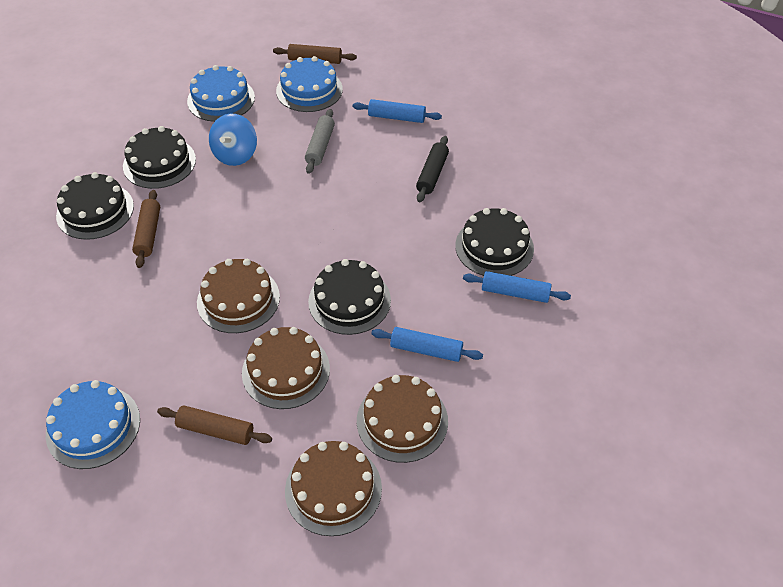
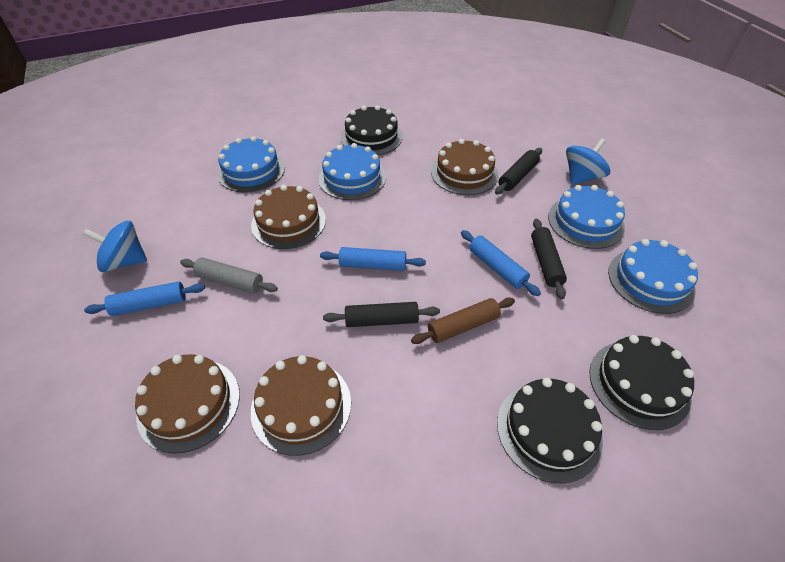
black cake: [56,172,134,240] [123,126,196,189] [308,259,391,335] [455,208,534,276] = 4 -> [341,105,403,155] [497,378,603,484] [589,335,694,430] = 3
black rolling pin: [416,136,449,202] = 1 -> [323,302,440,327] [495,148,542,194] [531,219,567,299] = 3
blue cake: [46,380,140,469] [187,65,255,122] [276,56,343,112] = 3 -> [217,136,285,193] [318,143,386,200] [548,185,625,249] [608,239,698,314] = 4
blue spinning top: [209,114,257,166] = 1 -> [83,221,147,272] [566,138,610,185] = 2
brown rolling pin: [132,190,160,268] [157,405,272,445] [273,44,357,64] = 3 -> [411,298,515,344] = 1

